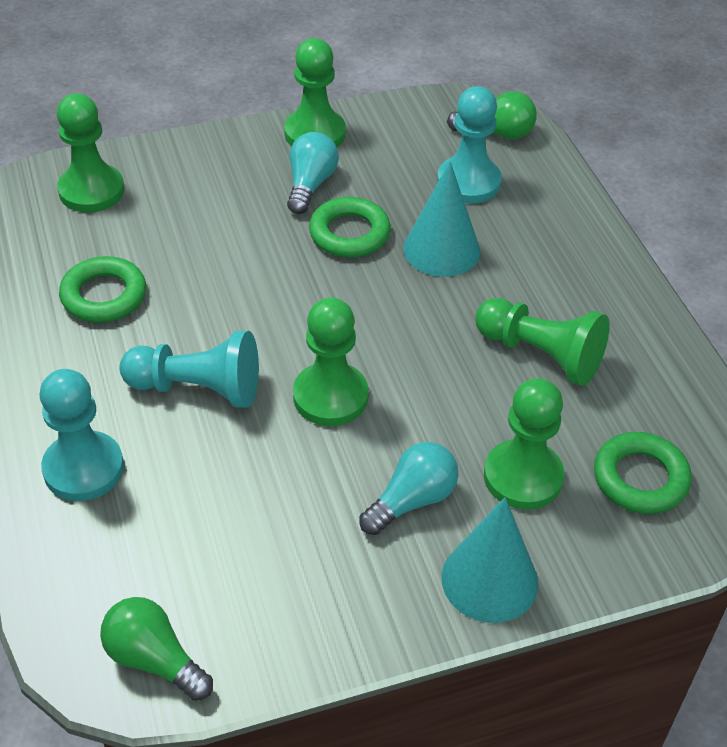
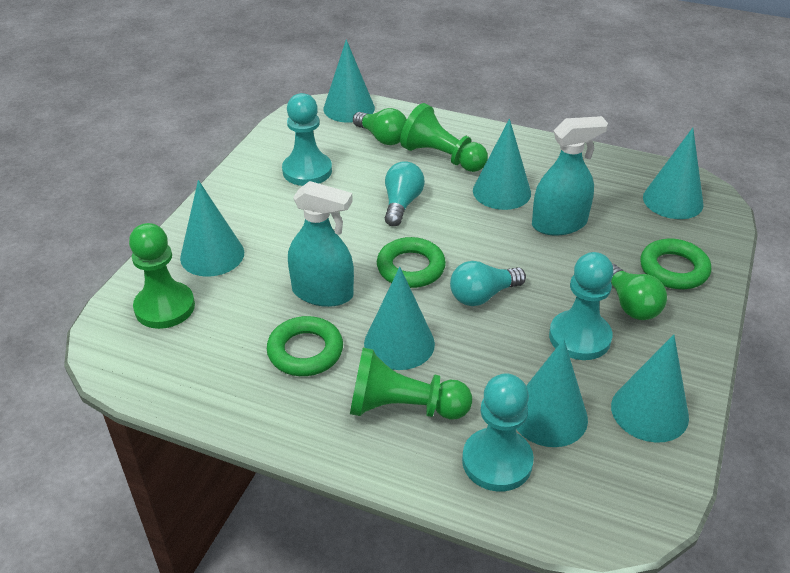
green pawn: [57,94,124,212] [284,38,346,147] [293,297,369,426] [475,298,610,386] [484,378,564,510] = 5 -> [129,223,195,329] [350,348,472,420] [400,103,488,172] = 3
turquoise cone: [403,161,480,277] [441,497,539,623] = 2 -> [180,180,244,277] [323,39,375,123] [364,267,435,370] [473,119,531,210] [516,339,588,447] [611,335,689,443] [643,128,703,219] = 7
turquoise spray bottle: none = 0 -> [288,181,354,307] [532,116,608,236] = 2

